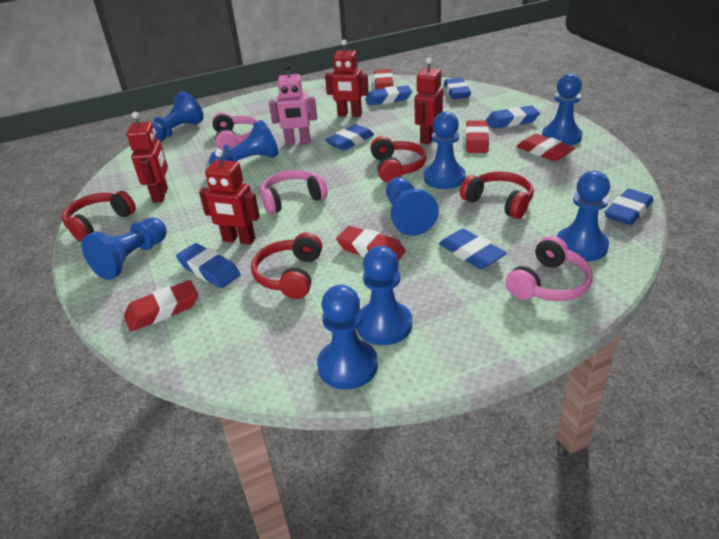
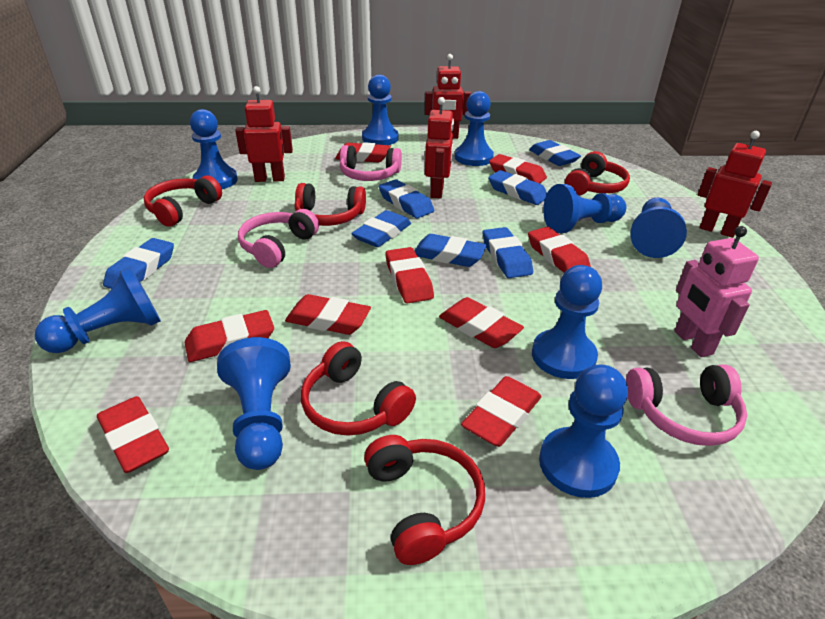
red eraser: [124,280,198,331] [336,226,406,260] [374,69,394,90] [465,120,489,153] [517,134,575,161] = 5 -> [97,396,169,473] [185,310,274,362] [285,294,371,335] [335,142,391,163] [386,247,434,303] [439,297,524,348] [461,376,542,447] [489,154,547,184] [528,227,591,273] = 9
red headphones: [62,191,136,242] [251,232,322,299] [370,136,426,183] [460,171,534,219] = 4 -> [144,176,222,227] [295,183,366,226] [301,341,416,436] [364,435,485,565] [565,151,630,195] = 5

